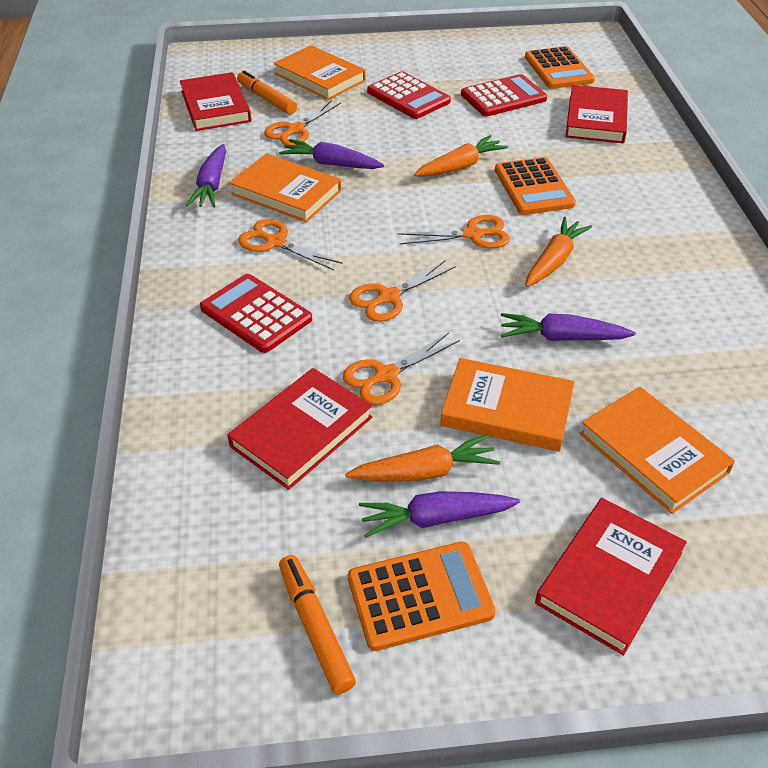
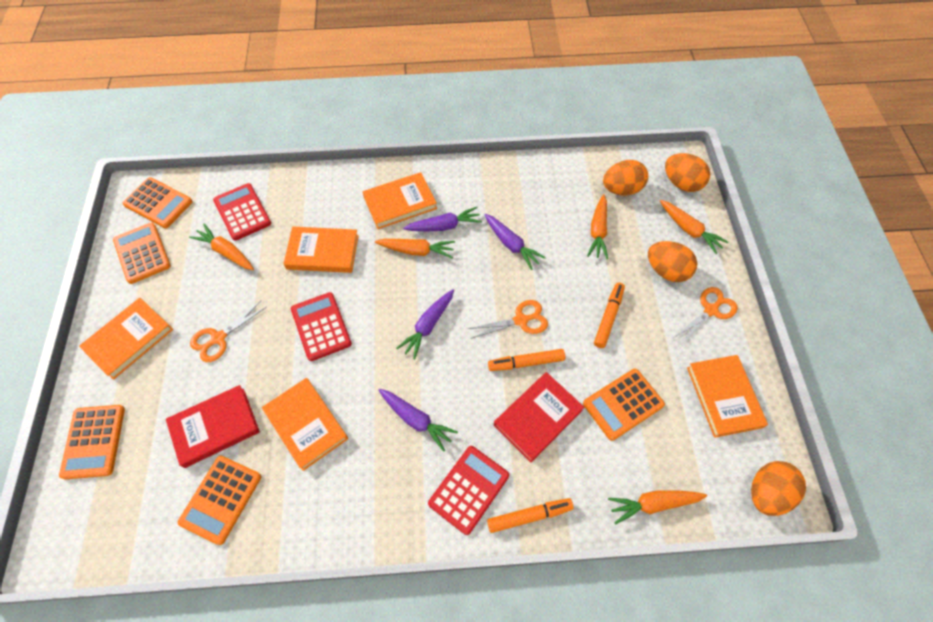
orange book: [229,153,341,222] [273,45,366,100] [440,358,574,452] [579,387,735,514] = 4 -> [79,298,173,380] [262,378,348,471] [283,227,359,273] [363,172,437,229] [687,355,768,438] = 5
orange calculator: [348,542,496,651] [495,157,576,215] [525,46,595,89] = 3 -> [59,405,125,479] [113,222,171,284] [123,177,193,228] [178,456,261,545] [583,368,665,441] = 5
orange carrot: [345,434,500,482] [414,135,508,177] [525,217,592,287] = 3 -> [189,224,254,270] [375,239,455,258] [587,194,608,259] [608,490,707,524] [660,200,729,254] = 5
orange egg: none = 0 -> [603,160,648,196] [648,241,697,282] [665,153,710,192] [751,461,806,516] = 4
orange marker: [237,71,297,114] [279,555,356,694] = 2 -> [487,498,574,533] [488,349,565,371] [594,282,625,348] = 3
orange scissors: [238,219,343,270] [264,100,341,145] [343,333,460,405] [349,260,456,322] [398,215,510,248] = 5 -> [190,301,266,362] [468,300,548,339] [673,287,738,344] = 3
red book: [180,72,251,131] [227,368,372,490] [535,498,687,656] [565,85,628,144] = 4 -> [166,385,260,468] [494,372,584,462] = 2

